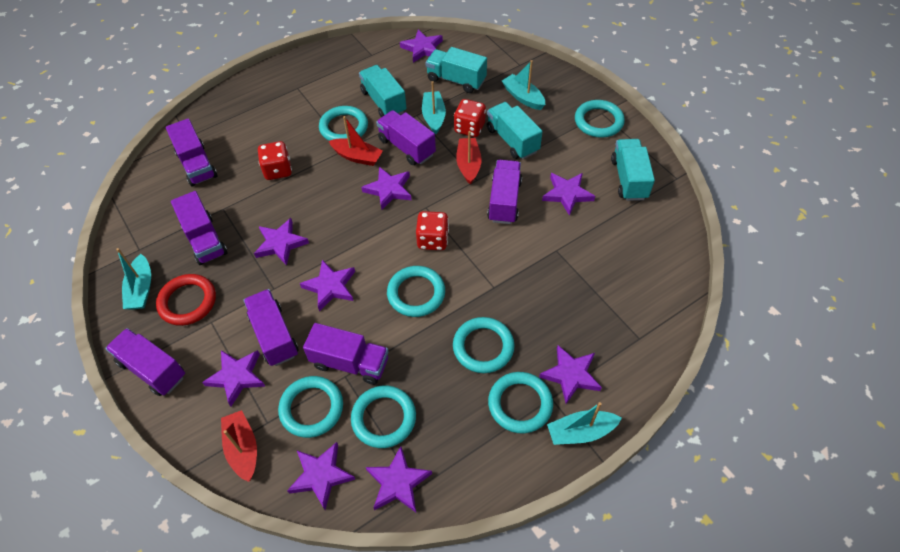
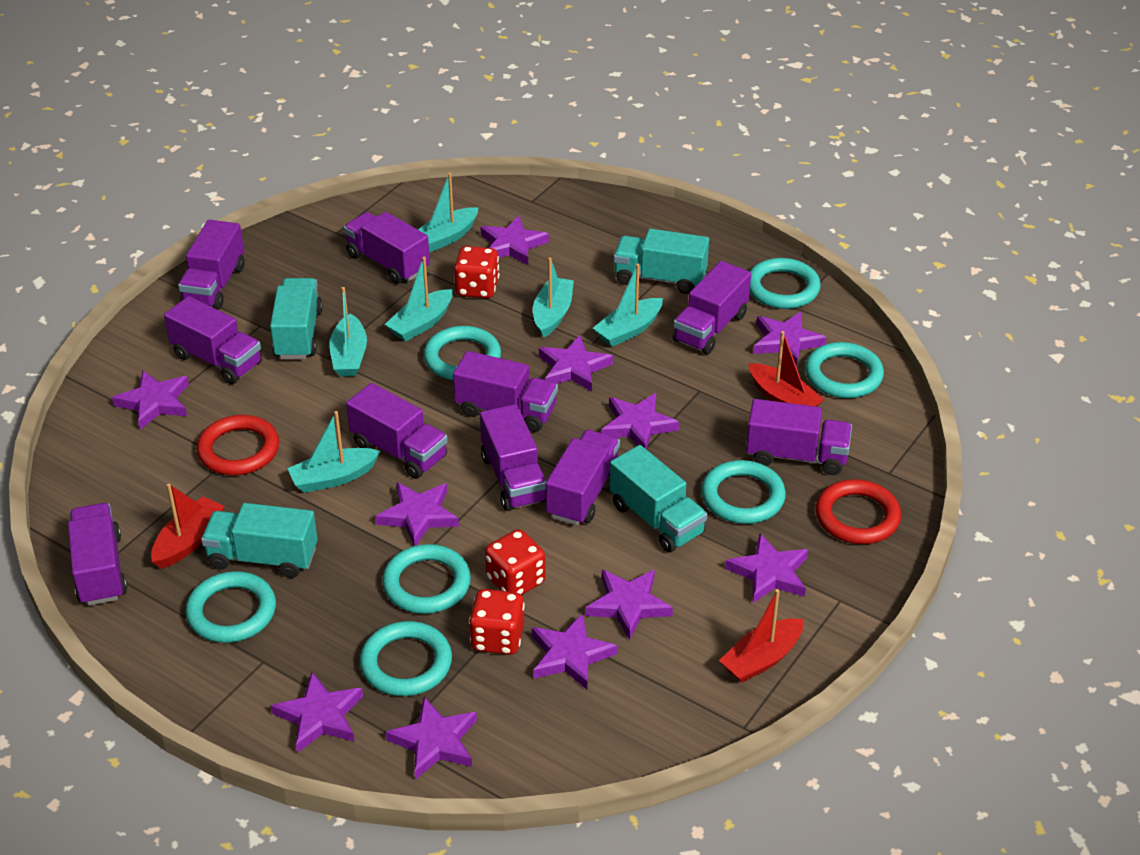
purple star: [202,350,266,406] [254,218,309,266] [287,442,355,510] [300,260,355,311] [361,167,411,210] [366,446,432,512] [400,29,443,63] [539,345,602,404] [542,173,595,216] = 9 -> [112,371,189,430] [271,672,363,753] [376,482,459,546] [386,697,477,780] [481,216,549,265] [532,613,617,689] [539,335,613,392] [585,570,673,640] [601,393,679,449] [725,534,808,603] [753,312,827,367] = 11
purple truck: [105,328,185,396] [166,118,217,186] [171,191,228,265] [244,289,299,366] [303,323,389,385] [376,110,436,165] [487,160,522,224] = 7 -> [68,503,127,606] [164,296,262,384] [178,220,245,310] [344,212,430,284] [346,383,448,479] [453,351,558,432] [480,404,546,511] [546,430,620,525] [672,261,751,354] [746,399,852,475] = 10
red ring: [156,274,216,326] = 1 -> [197,415,279,475] [816,479,901,544] = 2
turquoise boat: [116,248,151,310] [422,81,446,134] [502,60,545,110] [547,402,622,445] = 4 -> [287,411,380,493] [329,287,367,377] [384,257,453,342] [418,173,478,253] [533,258,574,338] [593,264,663,347] = 6

